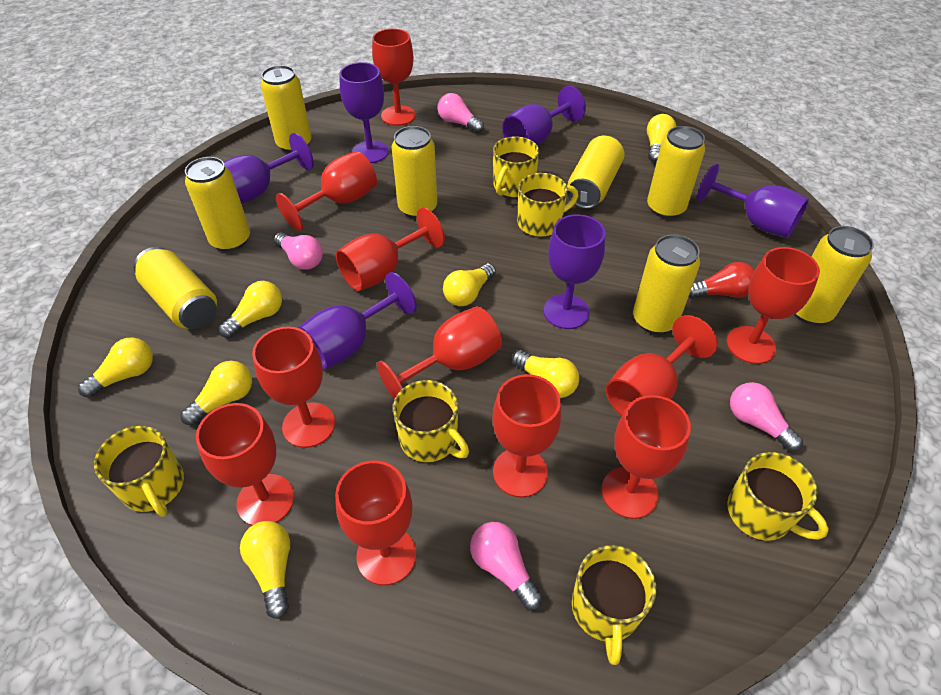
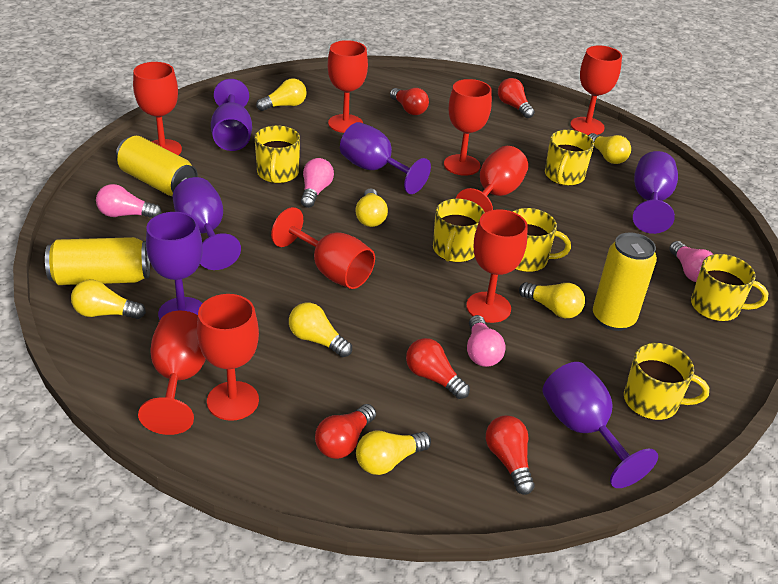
red goblet: [196,403,294,526] [252,327,335,448] [276,151,377,231] [335,461,416,585] [336,207,445,291] [372,29,416,126] [377,306,502,400] [492,374,561,497] [602,395,691,519] [606,315,718,416] [727,247,820,364] = 11 -> [133,62,182,155] [138,311,206,435] [197,294,259,421] [271,207,375,289] [328,40,368,133] [444,79,492,176] [456,146,528,213] [466,209,528,323] [570,46,622,135] = 9
red light bulb: [689,262,754,298] = 1 -> [315,404,376,459] [390,88,429,115] [406,338,470,399] [486,415,535,495] [498,78,535,118] = 5
yellow can: [134,247,217,329] [185,157,250,252] [261,65,311,153] [392,126,437,219] [567,136,625,209] [633,234,700,334] [647,126,705,219] [794,226,874,325] = 8 -> [45,237,150,285] [116,136,198,196] [593,232,657,331] = 3

